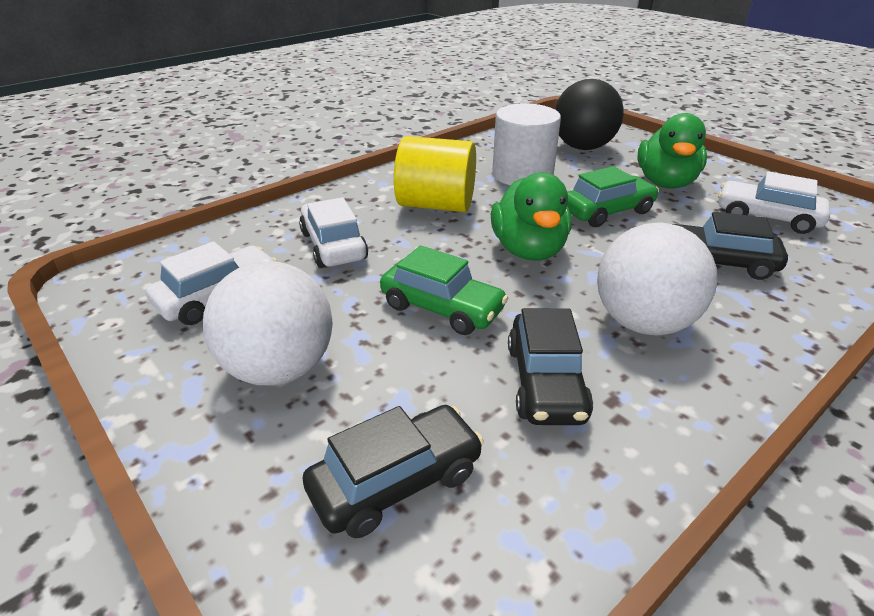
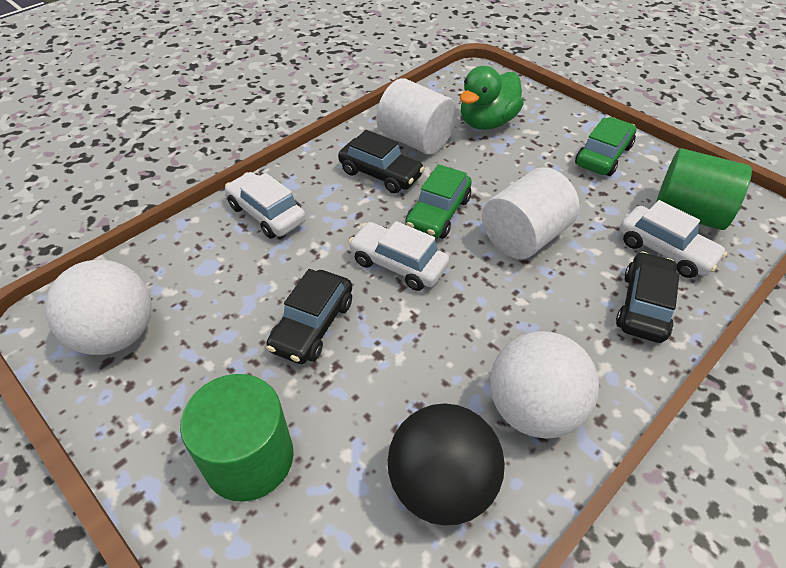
green cylinder: none = 0 -> [180,374,294,502] [656,148,752,230] = 2
green duck: [491,172,571,261] [637,113,707,189] = 2 -> [460,66,524,130] = 1
white cylinder: [492,103,561,186] = 1 -> [376,78,457,155] [482,167,580,259] = 2
yellow cylinder: [394,136,476,212] = 1 -> none = 0

